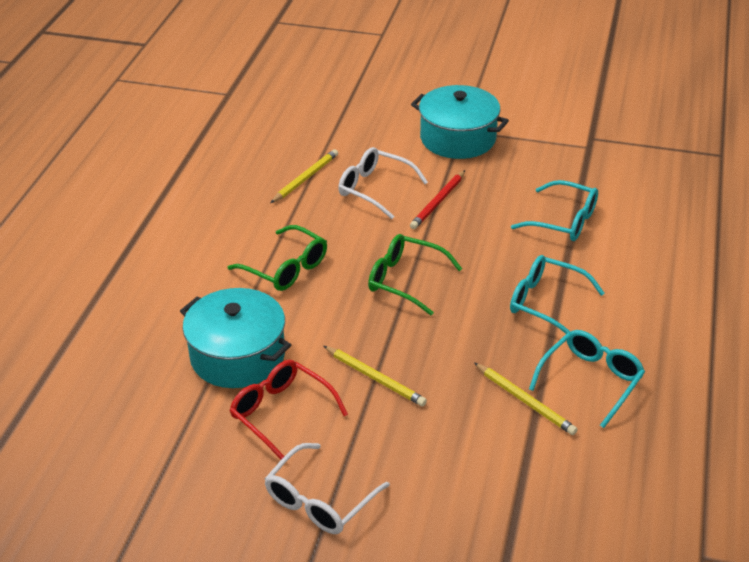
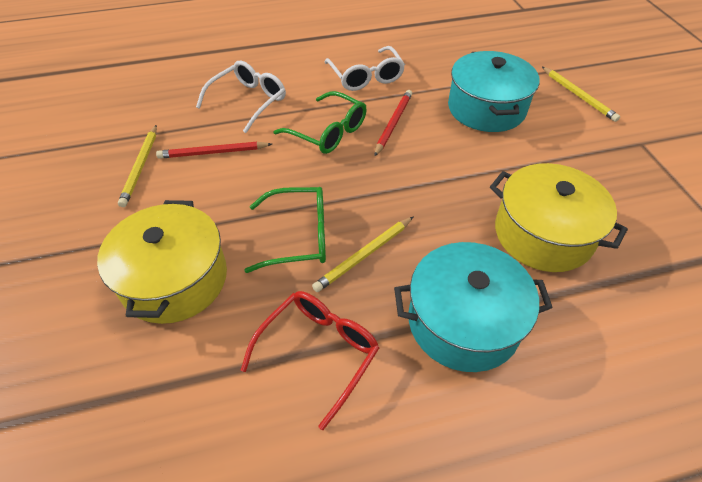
red pencil: [410,170,465,229] = 1 -> [156,142,272,159] [374,90,412,156] = 2
turquoise glasses: [510,255,605,334] [511,180,598,241] [529,330,645,428] = 3 -> none = 0
yellow pot: none = 0 -> [97,200,227,324] [490,163,628,272] = 2

